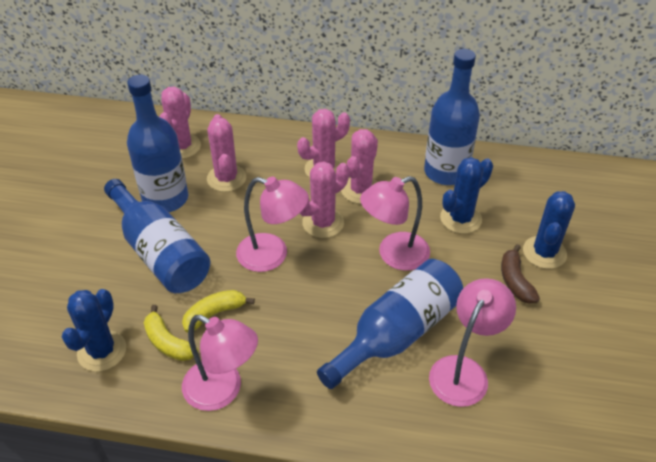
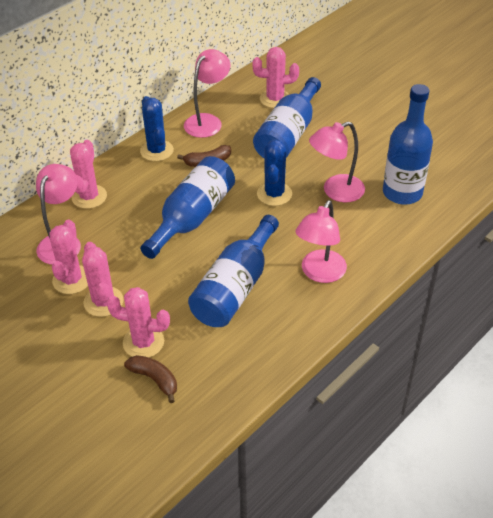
blue cactus: [62,289,126,372] [440,157,493,234] [523,191,575,269] = 3 -> [140,96,174,161] [257,140,292,206] = 2
brown banana: [501,244,540,304] = 1 -> [124,355,177,403] [177,145,231,167] = 2
yellow banana: [144,305,198,361] [182,290,255,332] = 2 -> none = 0

